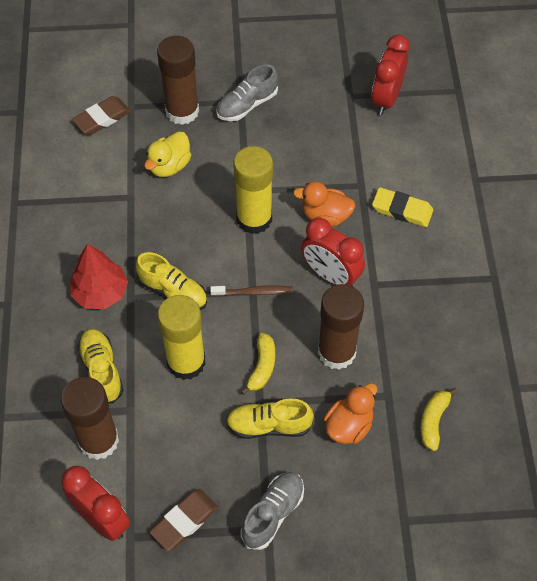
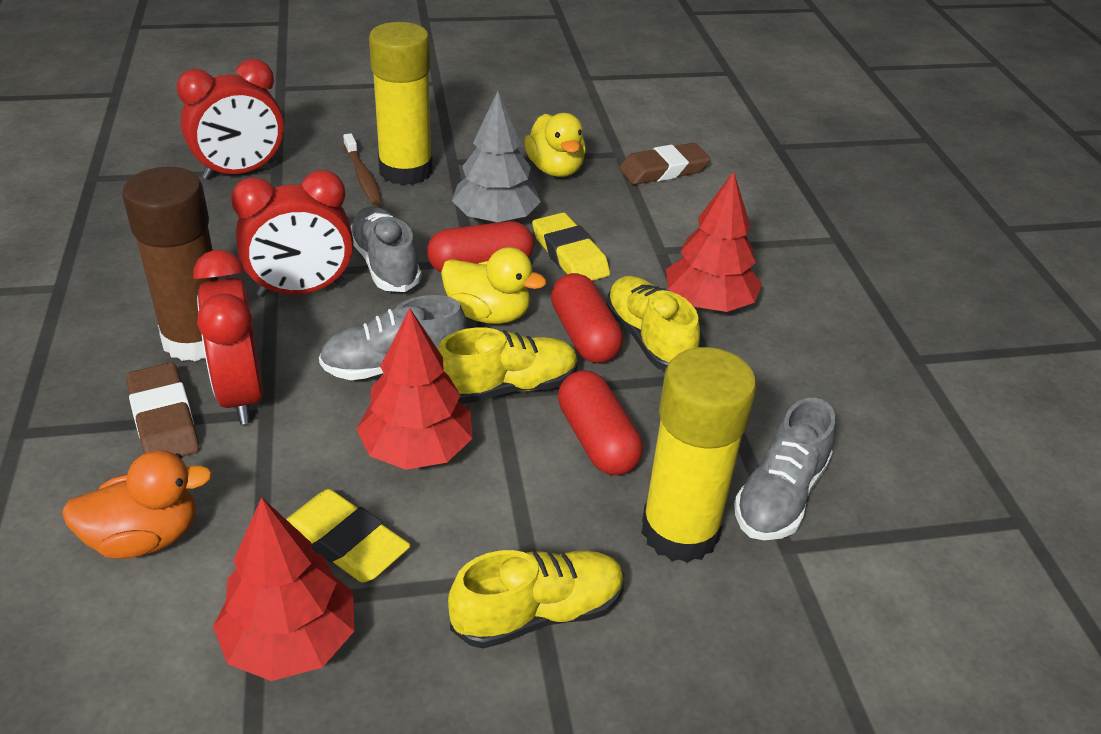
brown glue stick: [61,377,119,460] [157,36,199,125] [318,284,364,370] = 3 -> [122,167,219,362] = 1
grey shoe: [216,64,278,121] [241,472,304,550] = 2 -> [319,295,466,380] [350,206,422,292] [734,398,836,540] = 3
grey tree: none = 0 -> [452,91,541,223] = 1
orange duck: [293,181,355,227] [324,383,377,444] = 2 -> [62,450,212,559] = 1
red capsule: none = 0 -> [427,221,534,272] [551,273,623,363] [558,370,643,475] = 3
red tree: [70,244,128,309] = 1 -> [213,497,354,681] [356,308,473,470] [666,171,762,312] = 3
yellow banana: [241,333,275,395] [420,388,457,451] = 2 -> none = 0
yellow duck: [144,131,191,177] = 1 -> [441,247,546,324] [524,113,586,177] = 2
yellow eraser: [372,187,433,227] = 1 -> [286,489,410,583] [532,212,610,281] = 2

